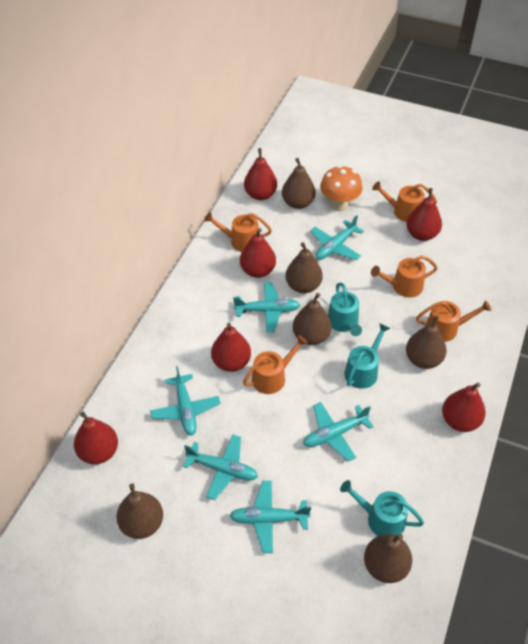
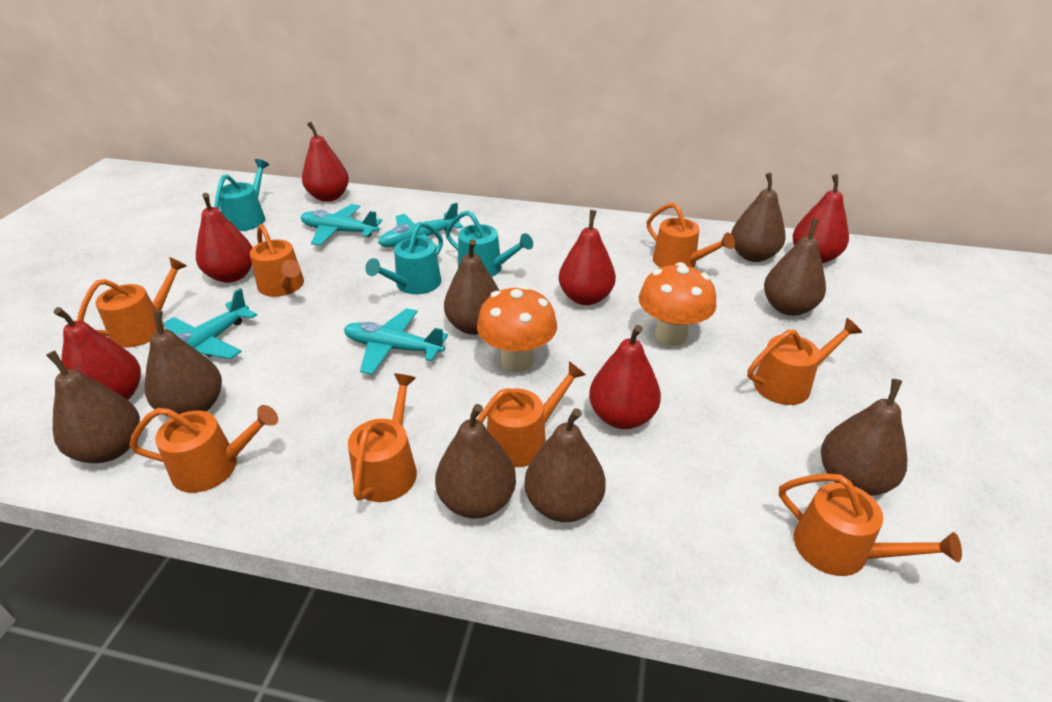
brown pear: [116,484,163,539] [282,158,316,209] [286,242,323,293] [293,293,332,345] [364,534,412,583] [406,315,447,369] = 6 -> [46,351,140,463] [145,310,222,416] [435,404,516,519] [444,239,500,335] [524,408,606,522] [731,173,786,262] [764,219,826,316] [821,379,907,496] = 8
orange mushroom: [320,165,363,211] = 1 -> [477,285,557,372] [639,262,716,346] = 2
orange watering can: [204,212,272,252] [243,335,308,394] [371,255,437,297] [372,181,437,222] [416,300,491,342] = 5 -> [77,257,187,348] [129,405,278,493] [250,224,304,297] [348,374,417,502] [477,361,586,467] [647,203,735,268] [747,318,862,405] [779,473,962,576] = 8
turquoise plane: [150,366,220,436] [183,435,258,500] [230,481,311,553] [233,282,300,332] [303,402,374,462] [310,215,364,260] = 6 -> [163,288,257,359] [301,204,382,246] [344,308,448,375] [378,203,463,248] = 4

